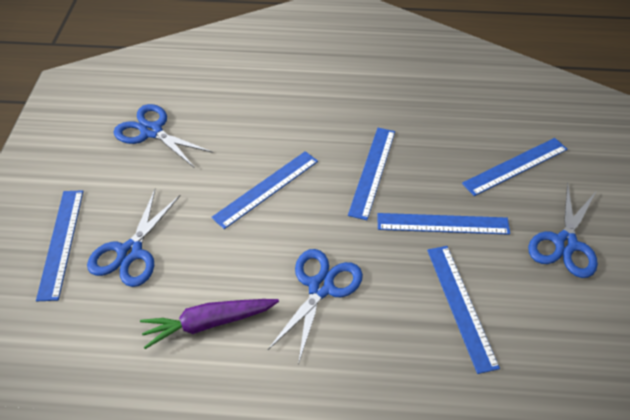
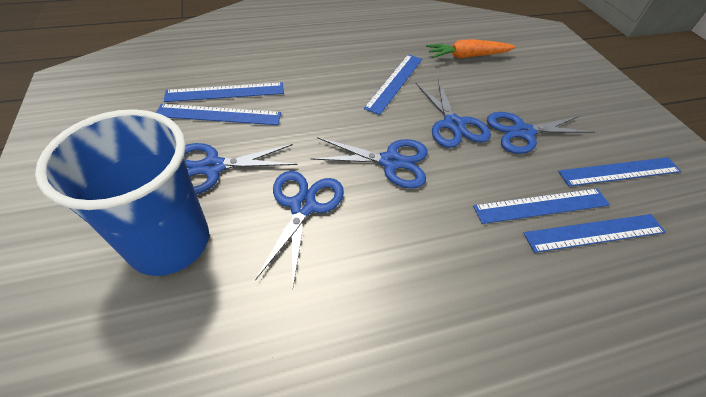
blue cup: none = 0 -> [35,109,209,276] = 1
blue scissors: [87,190,181,287] [114,104,213,168] [268,249,363,365] [528,182,598,278] = 4 -> [184,143,298,194] [255,171,344,286] [311,137,428,188] [416,79,491,148] [487,112,595,154] = 5
orange carrot: none = 0 -> [426,39,516,59] = 1
purple carrot: [140,299,279,349] = 1 -> none = 0

